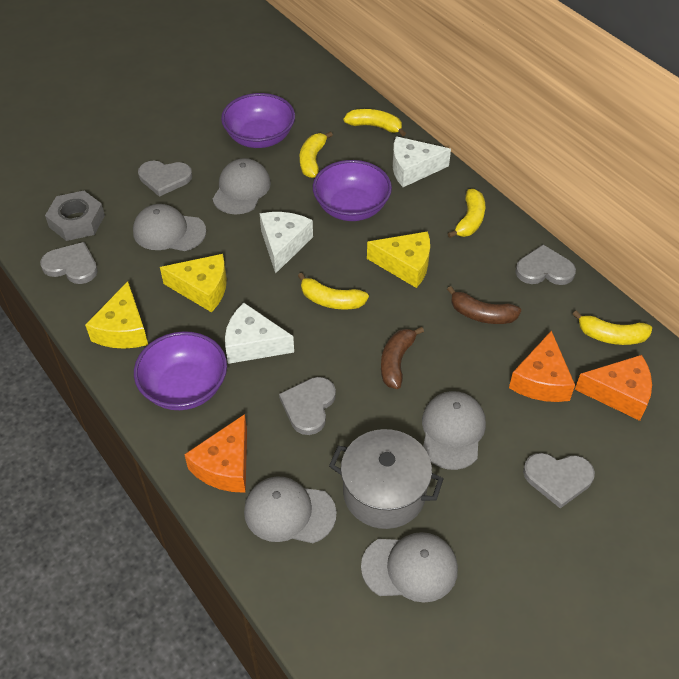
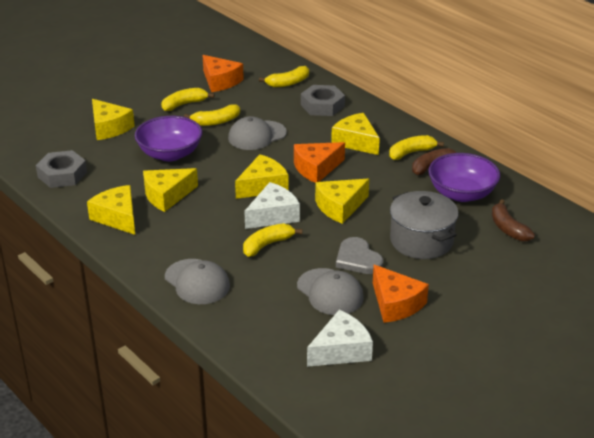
grey cap: [133,204,206,251] [212,158,271,215] [244,476,337,543] [361,532,458,603] [422,391,486,470] = 5 -> [165,259,230,304] [228,116,287,150] [297,268,364,315] = 3
grey heart: [40,242,98,284] [138,161,192,197] [279,377,336,435] [515,245,576,285] [523,453,595,508] = 5 -> [336,237,383,274] = 1
grey nut: [45,191,105,241] = 1 -> [36,150,87,188] [301,85,345,116] = 2
purple bowl: [134,331,227,410] [221,93,295,148] [313,160,392,221] = 3 -> [135,116,202,161] [428,153,500,202] = 2
white cheese: [225,303,294,364] [260,212,313,274] [393,136,451,187] = 3 -> [244,182,300,229] [307,310,373,367] = 2
yellow cheese: [85,281,148,349] [160,254,227,312] [367,231,430,288] = 3 -> [87,185,135,235] [92,99,135,140] [143,168,198,212] [235,154,288,199] [315,179,369,224] [331,113,380,155] = 6

